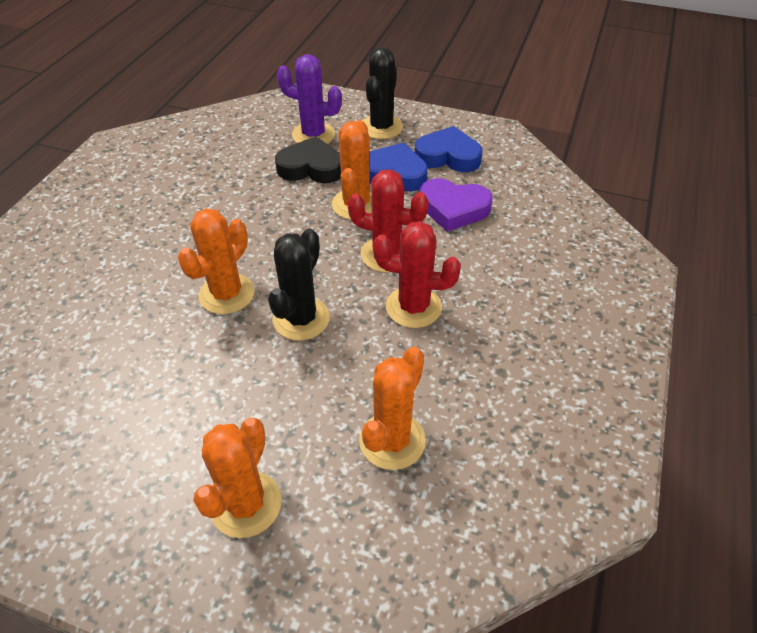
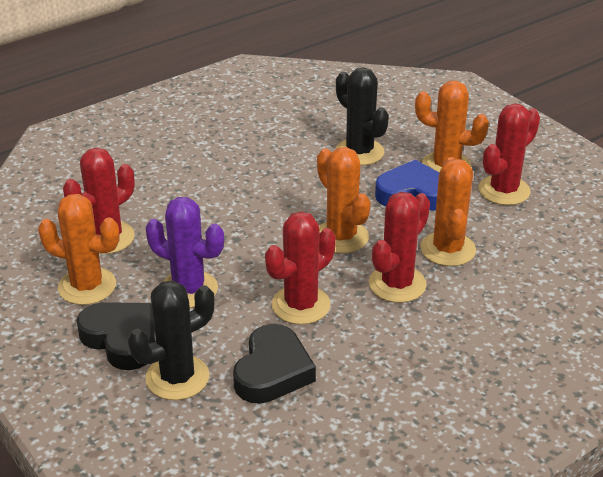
black heart: [275,136,341,183] = 1 -> [77,302,155,370] [233,324,316,404] = 2
blue heart: [370,143,428,191] [415,126,483,172] = 2 -> [375,160,439,211] = 1
purple heart: [420,178,493,232] = 1 -> none = 0
red cactus: [348,169,429,273] [373,221,461,328] = 2 -> [63,148,135,254] [265,211,336,325] [369,192,430,303] [479,103,540,205] = 4

